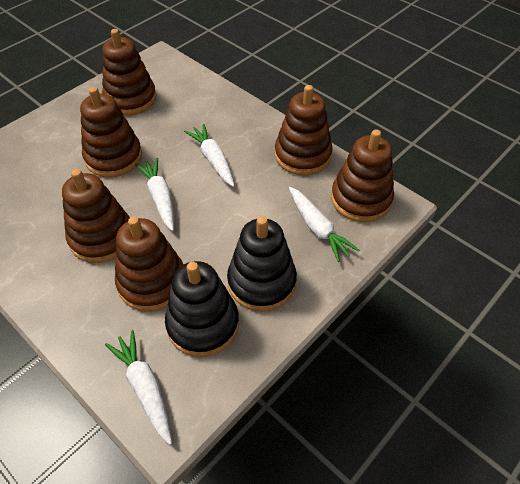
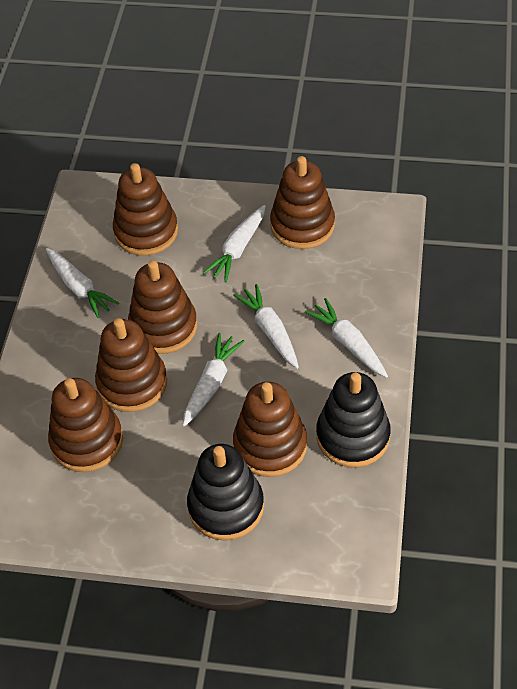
white carrot: [105,330,172,445] [135,158,174,231] [184,124,234,187] [289,187,359,262] = 4 -> [46,248,119,318] [183,333,245,427] [203,205,266,283] [233,284,299,369] [305,298,388,378] = 5

